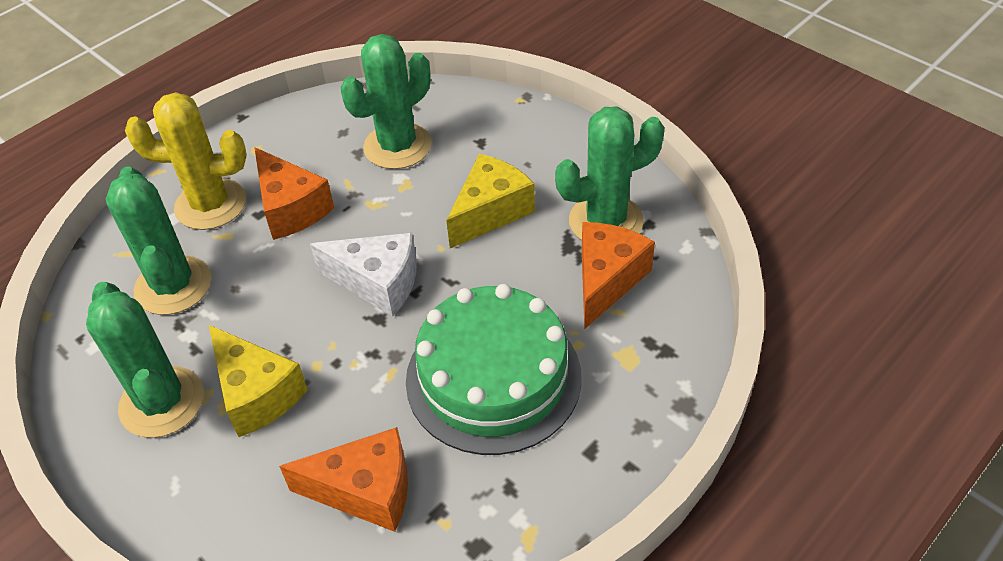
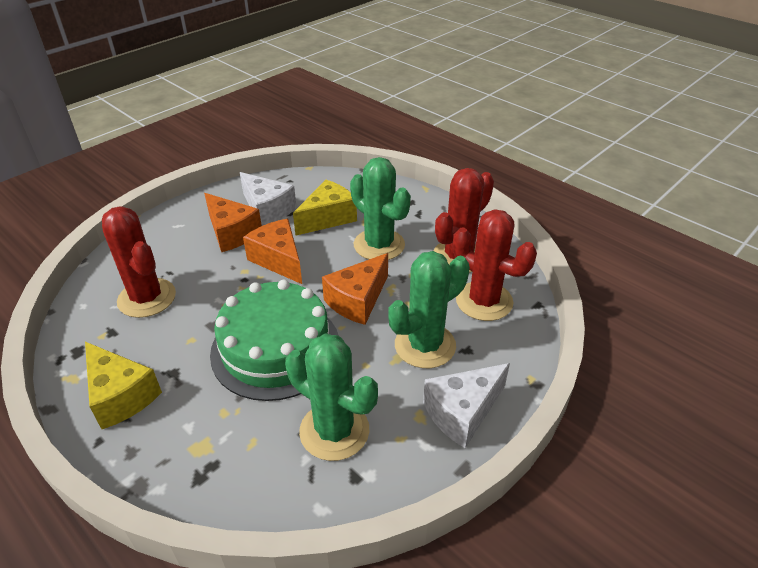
green cactus: [86,282,204,438] [106,167,211,315] [341,34,432,169] [555,106,665,240] = 4 -> [285,333,378,461] [350,157,411,260] [388,251,470,368] = 3
red cactus: none = 0 -> [102,206,176,318] [433,168,494,273] [453,209,537,321] = 3
white cheese: [310,233,417,317] = 1 -> [240,172,297,226] [423,363,510,448] = 2
yellow cactus: [125,92,247,230] = 1 -> none = 0

